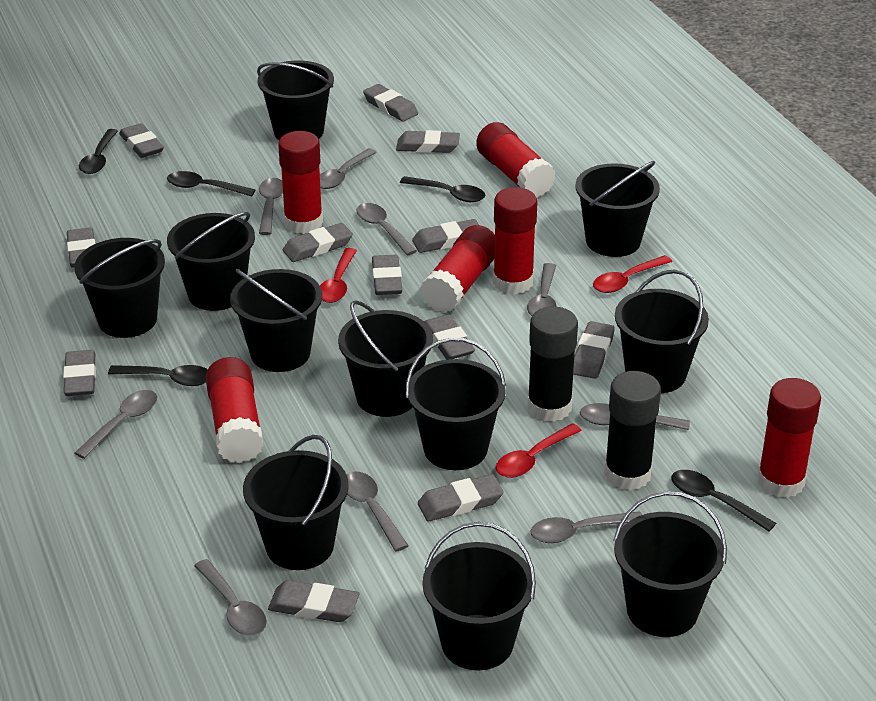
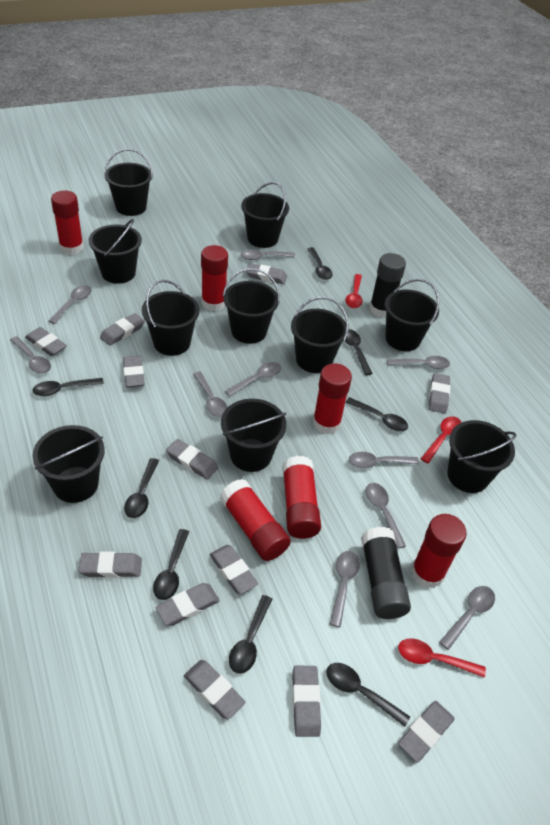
black bucket: [74,238,165,338] [167,212,255,311] [230,269,322,372] [243,435,349,570] [257,61,334,140] [338,300,433,417] [406,338,506,470] [423,522,536,670] [576,161,660,257] [614,491,727,637] [615,270,709,393] = 11 -> [32,425,105,503] [88,219,142,284] [104,149,153,216] [142,280,199,356] [221,399,286,472] [223,268,280,344] [241,182,289,248] [291,297,349,373] [385,279,439,351] [447,420,516,493] = 10
black spoon: [79,129,118,174] [108,365,208,386] [167,171,255,197] [400,176,485,202] [671,470,776,532] = 5 -> [33,378,104,396] [124,458,159,518] [153,529,189,600] [229,595,272,674] [308,247,332,280] [326,663,410,727] [345,329,373,375] [346,397,408,431] = 8
grey spoon: [75,390,157,459] [194,559,267,636] [259,178,283,235] [320,148,377,189] [346,471,408,552] [356,203,417,255] [527,263,556,316] [530,511,642,543] [580,403,690,430] = 9 -> [10,336,51,374] [49,285,92,324] [193,371,228,417] [225,362,281,397] [241,249,295,260] [330,551,360,627] [349,452,419,468] [366,483,406,549] [387,356,450,369] [439,586,495,650] = 10

